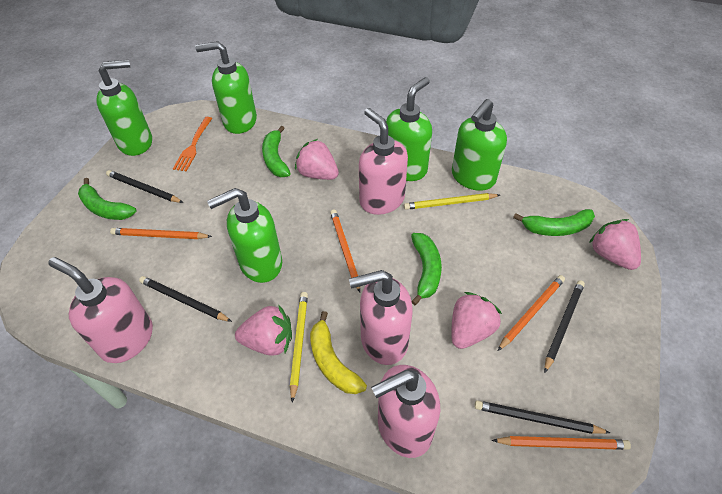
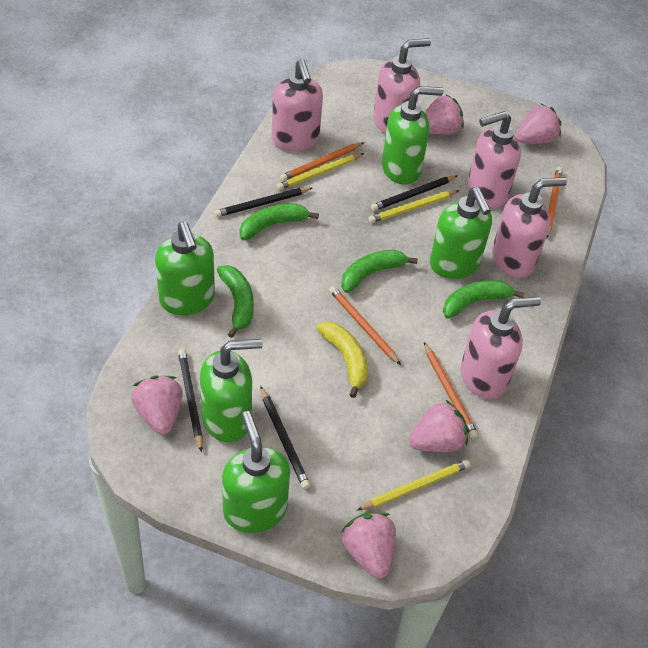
orange fork: [173,117,213,171] = 1 -> none = 0
pink soap dispenser: [48,257,153,363] [349,270,413,365] [359,108,408,215] [371,365,440,458] = 4 -> [272,59,323,151] [373,38,431,134] [461,297,541,399] [467,111,521,208] [492,177,567,278] = 5
pink strawberry: [235,304,292,356] [295,139,339,180] [451,292,502,349] [589,219,641,270] = 4 -> [131,376,183,435] [341,512,396,579] [409,399,468,452] [425,95,464,135] [516,104,561,144] = 5
yellow pencil: [290,292,308,403] [404,193,500,210] = 2 -> [277,153,364,190] [357,459,470,510] [368,190,459,223] = 3

